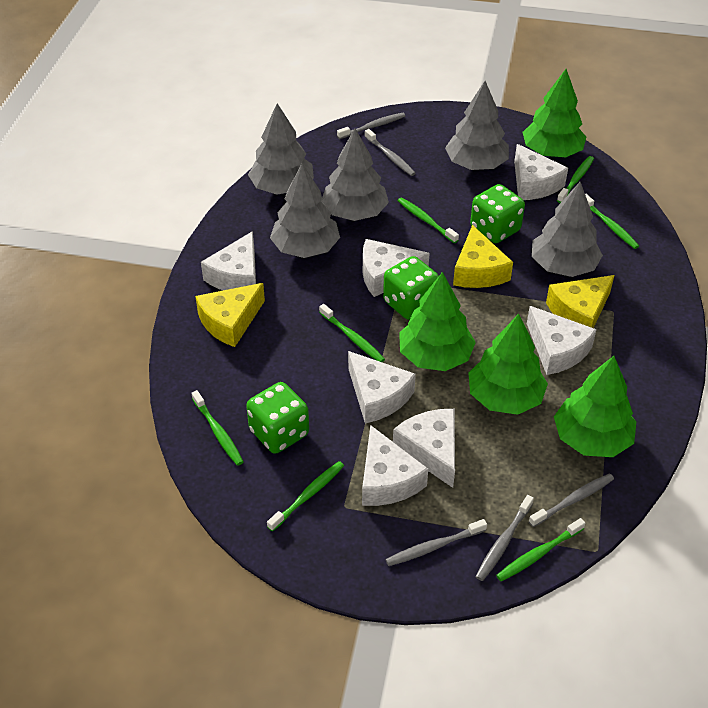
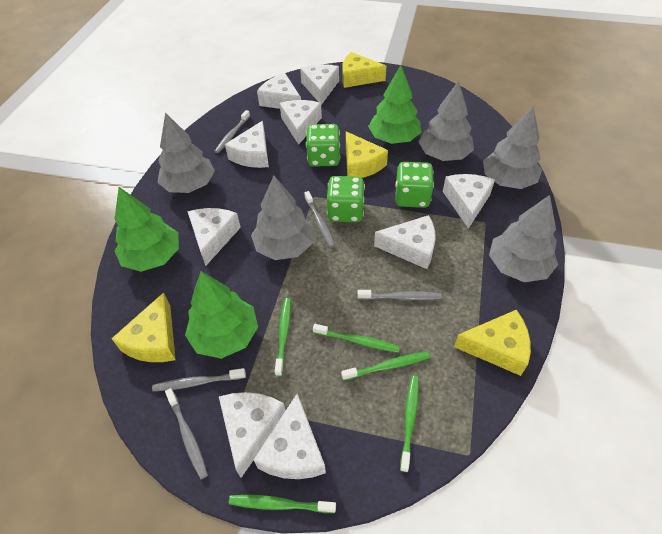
green toothbrush: [191,390,244,466] [267,461,344,532] [319,304,385,362] [397,197,459,243] [496,518,586,581] [557,156,594,203] [585,194,639,249] = 7 -> [229,495,336,513] [275,298,291,376] [313,324,400,353] [341,352,430,381] [400,376,419,472] = 5
green tree: [399,272,476,371] [469,314,548,415] [522,69,586,157] [554,356,636,457] = 4 -> [115,187,179,272] [185,271,258,359] [368,65,421,144] = 3
white cheese: [201,231,256,290] [348,351,416,424] [362,425,428,506] [363,239,429,297] [393,409,455,488] [514,144,568,200] [527,306,597,375] = 7 -> [187,208,241,266] [219,392,286,478] [225,121,269,168] [254,394,326,479] [257,73,301,109] [279,100,322,145] [300,64,339,105] [374,215,436,269] [443,174,495,229] = 9
yellow cheese: [195,283,265,347] [453,225,513,288] [546,275,614,328] = 3 -> [111,292,176,362] [342,52,386,88] [346,131,388,178] [454,310,531,376] = 4

